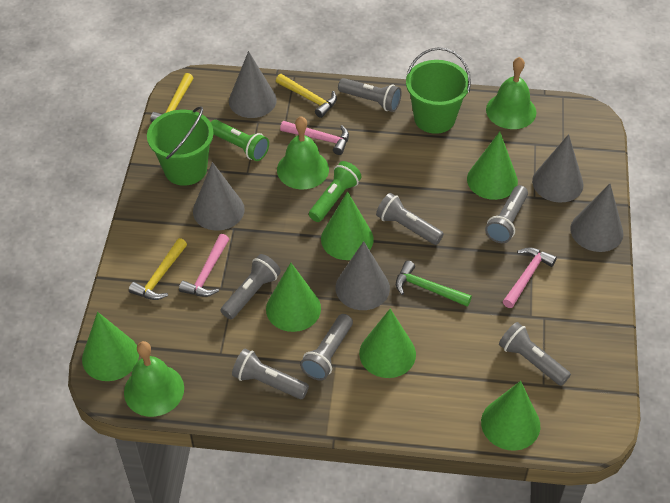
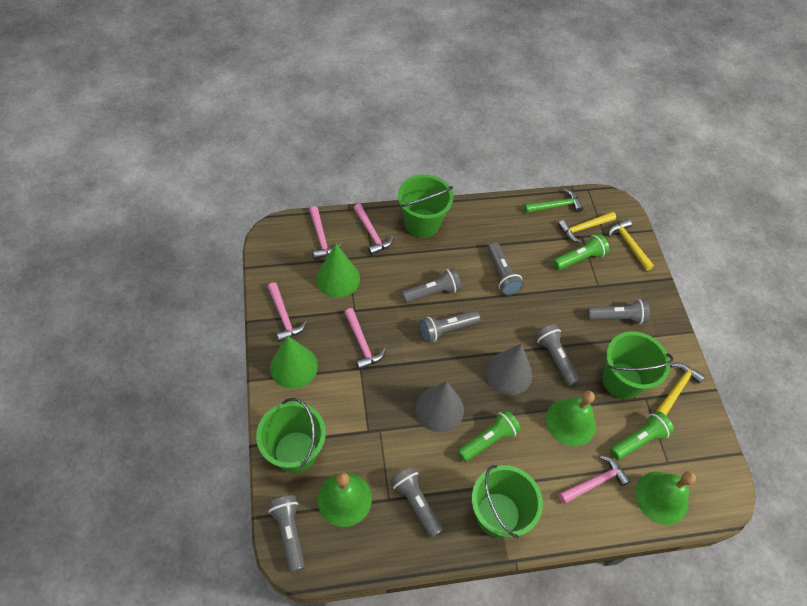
green bucket: [147,106,214,186] [406,47,471,134] = 2 -> [256,398,326,473] [398,174,453,238] [472,465,543,538] [602,331,674,399] = 4
green cone: [82,312,139,381] [266,263,321,332] [321,191,374,260] [359,309,416,378] [467,132,518,200] [481,381,540,451] = 6 -> [270,336,318,389] [316,244,360,298] = 2
green flashlight: [211,120,269,161] [309,161,361,222] = 2 -> [458,410,521,462] [553,234,609,270] [610,411,674,460] = 3
grey cone: [193,162,245,231] [229,51,277,118] [335,241,390,310] [532,134,584,202] [570,183,623,252] = 5 -> [416,381,464,432] [486,343,532,395] = 2
pink hammer: [179,234,229,297] [280,121,349,155] [503,247,557,308] = 3 -> [268,282,307,342] [309,206,342,260] [344,308,386,370] [354,204,394,255] [559,455,630,504] = 5

